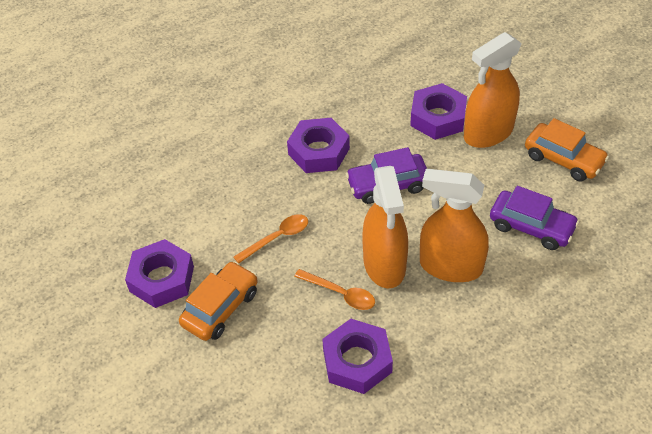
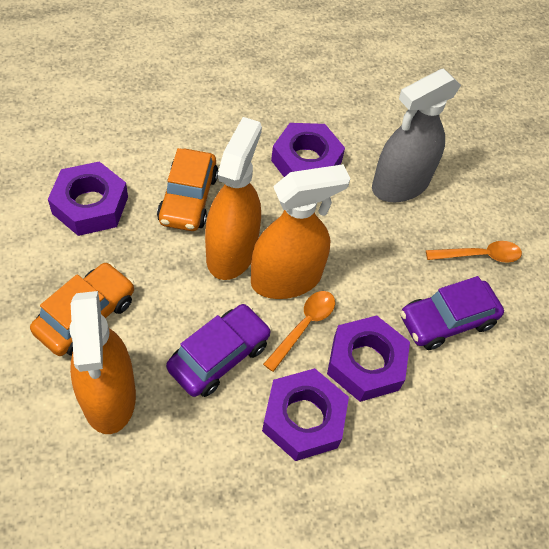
grey spray bottle: none = 0 -> [372,68,461,202] = 1

